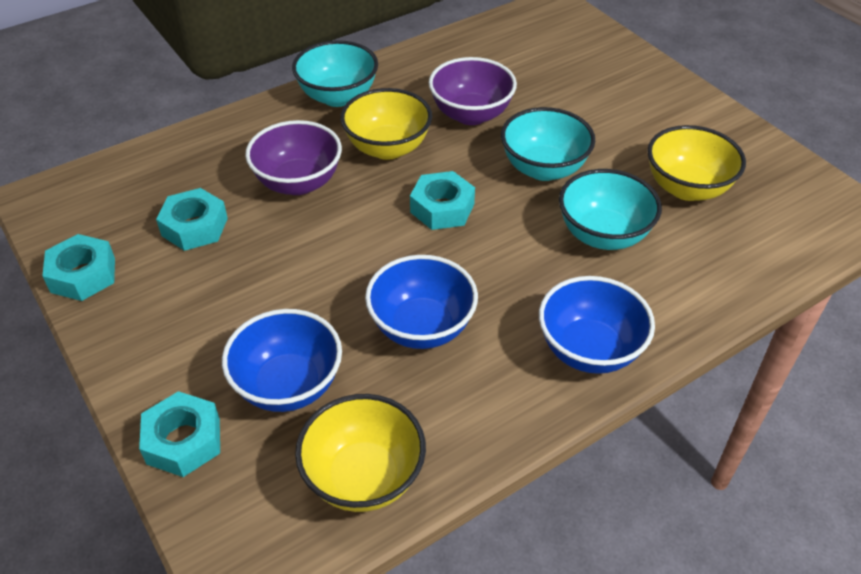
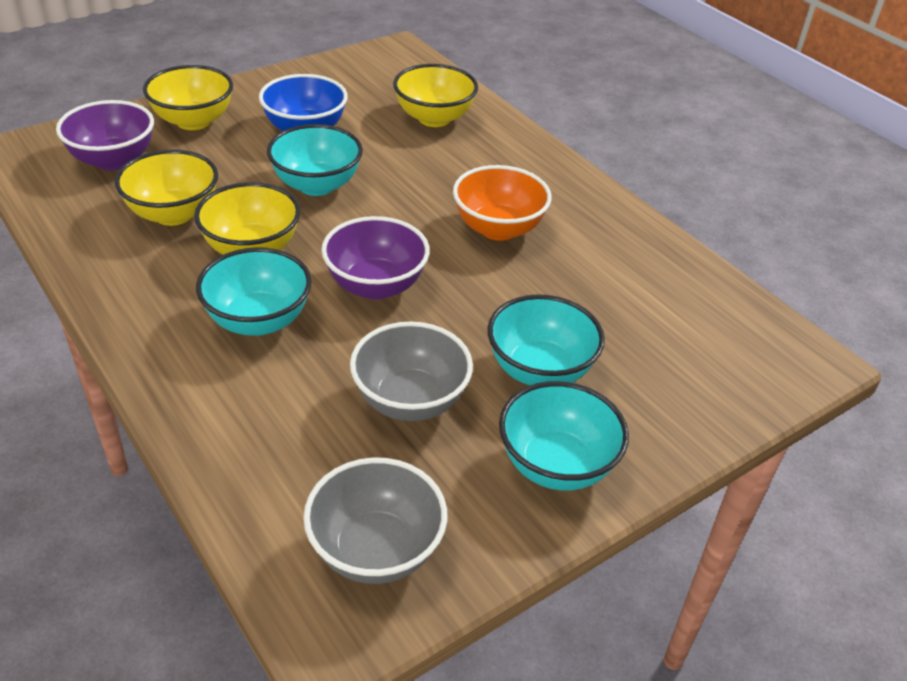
blue bowl: [222,309,342,412] [365,255,478,349] [539,276,655,374] = 3 -> [259,74,348,131] = 1
grey bowl: none = 0 -> [303,457,447,584] [350,321,473,421] = 2
orange bowl: none = 0 -> [453,165,552,241] = 1
turquoise bowl: [292,40,378,107] [501,107,595,181] [559,169,662,250] = 3 -> [196,247,312,336] [267,124,363,196] [488,294,605,385] [499,381,629,491] = 4
turquoise nut: [42,234,115,301] [139,391,220,477] [156,188,228,251] [410,171,475,230] = 4 -> none = 0
yellow bowl: [295,394,426,512] [340,88,432,160] [647,125,746,201] = 3 -> [115,150,218,226] [143,65,233,130] [194,182,300,255] [393,64,478,127] = 4

